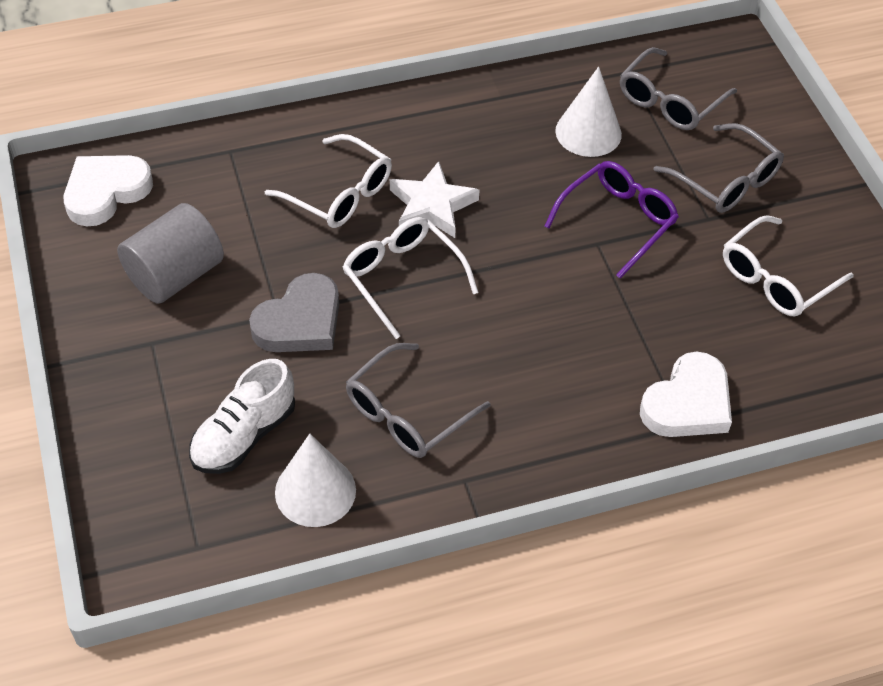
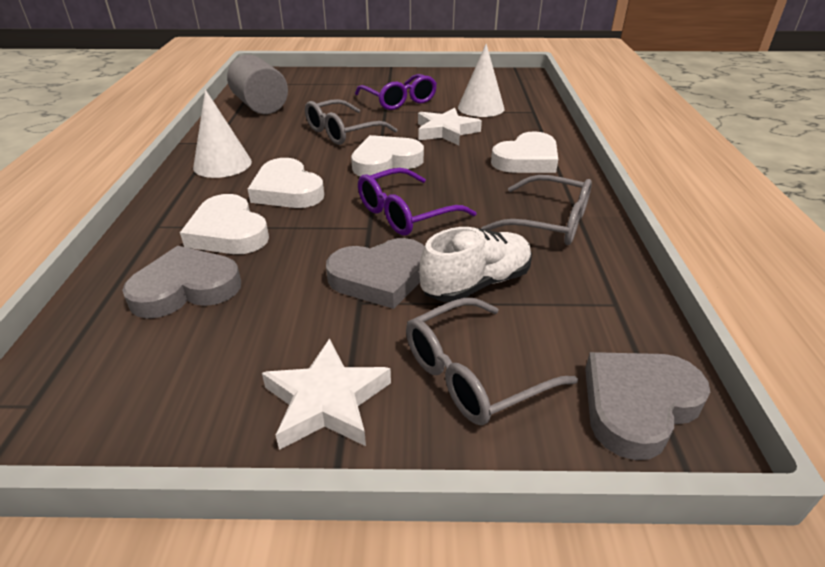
grey heart: [249,273,339,352] = 1 -> [122,246,241,319] [326,238,425,309] [585,352,710,460] = 3
purple glasses: [545,161,679,278] = 1 -> [355,74,437,110] [358,168,477,236] = 2
white glasses: [265,134,392,228] [343,217,479,339] [723,215,854,317] = 3 -> none = 0
white heart: [64,155,153,226] [640,352,732,437] = 2 -> [180,194,269,254] [248,158,324,208] [351,135,424,177] [491,131,558,173] = 4
white star: [390,161,480,238] = 1 -> [262,338,391,450] [418,108,482,145] = 2

